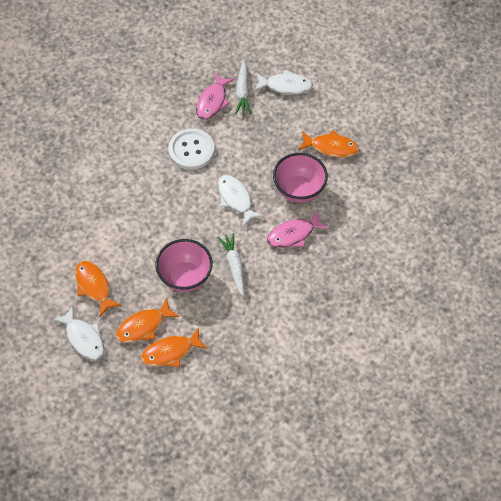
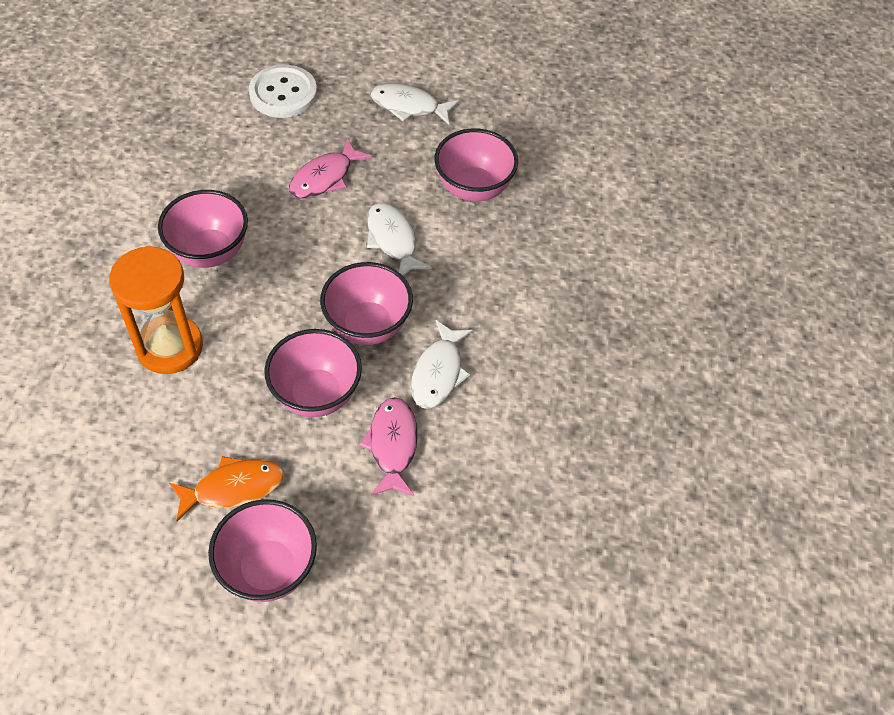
orange fish: [75,261,121,316] [116,298,180,343] [141,327,208,367] [298,130,359,158] = 4 -> [169,456,284,521] = 1
orange hourglass: none = 0 -> [109,246,203,374] = 1
pink bowl: [155,239,213,292] [273,153,328,203] = 2 -> [158,190,248,268] [208,499,317,602] [264,329,362,417] [320,262,413,345] [434,129,518,202] = 5
white carrot: [218,233,244,297] [235,61,251,114] = 2 -> none = 0

